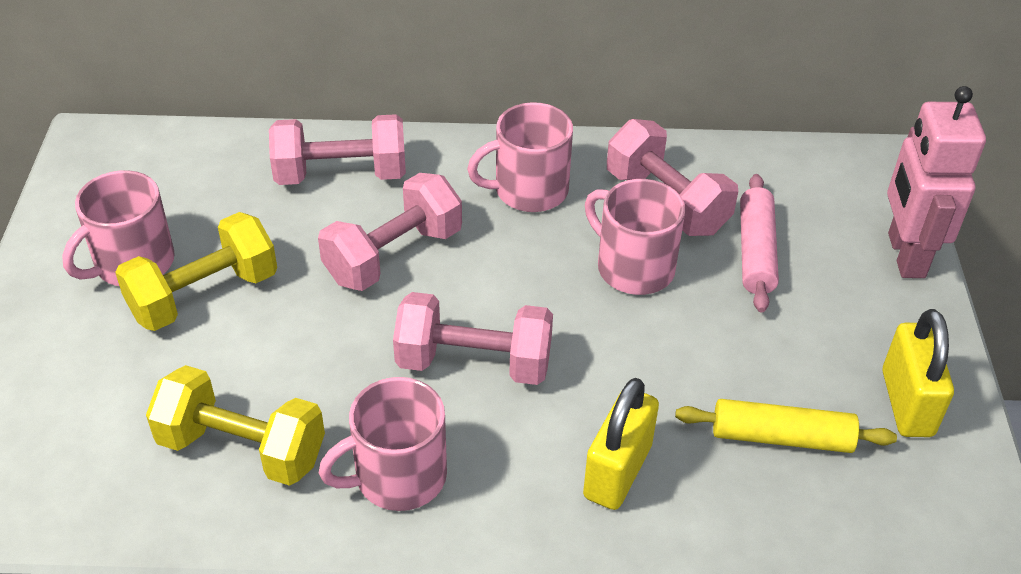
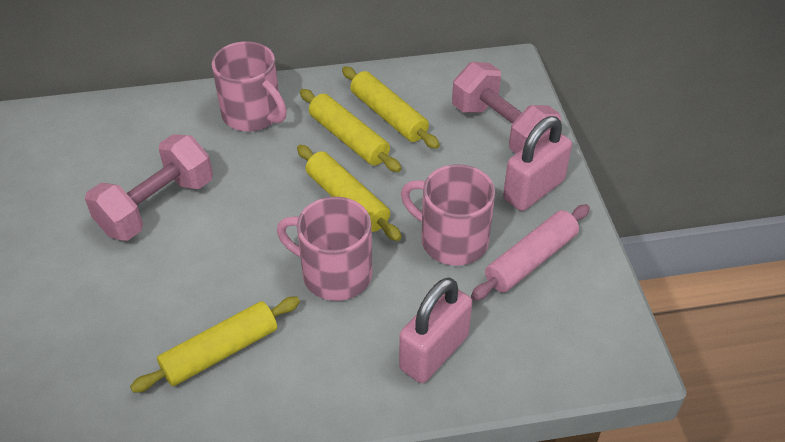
pink dumbbell: [269,114,406,185] [318,173,462,291] [393,292,553,385] [607,119,738,236] = 4 -> [85,134,213,241] [452,62,561,154] = 2
pink mug: [62,170,175,286] [319,377,447,511] [467,102,573,212] [585,179,686,295] = 4 -> [212,41,287,131] [277,197,373,301] [401,164,495,266] = 3
pink padlock: none = 0 -> [399,278,472,383] [503,116,572,211] = 2
pink robot: [887,86,986,278] = 1 -> none = 0
yellow dumbbell: [115,212,277,331] [146,365,325,486] = 2 -> none = 0
yellow padlock: [583,378,659,510] [882,309,954,437] = 2 -> none = 0
yellow rolling pin: [675,399,897,453] = 1 -> [130,297,300,393] [297,145,402,241] [300,89,401,172] [342,66,440,149] = 4

